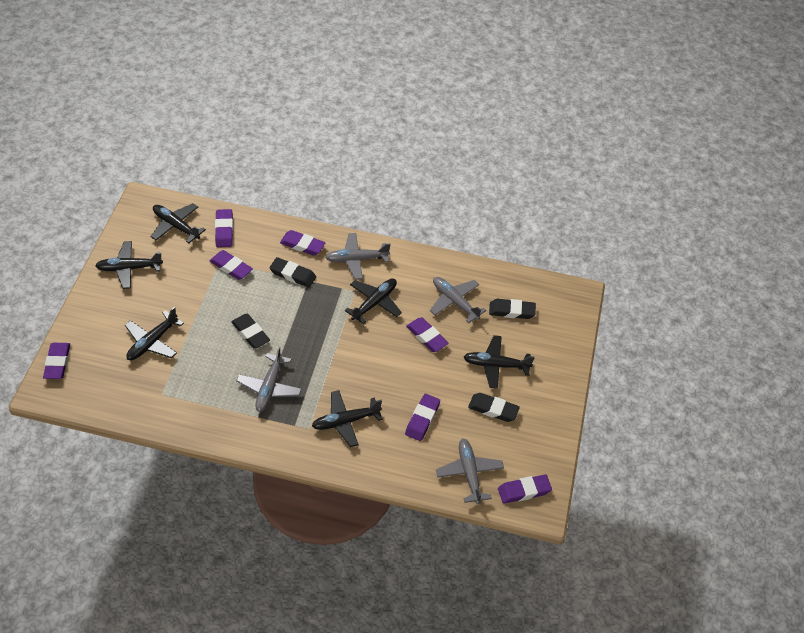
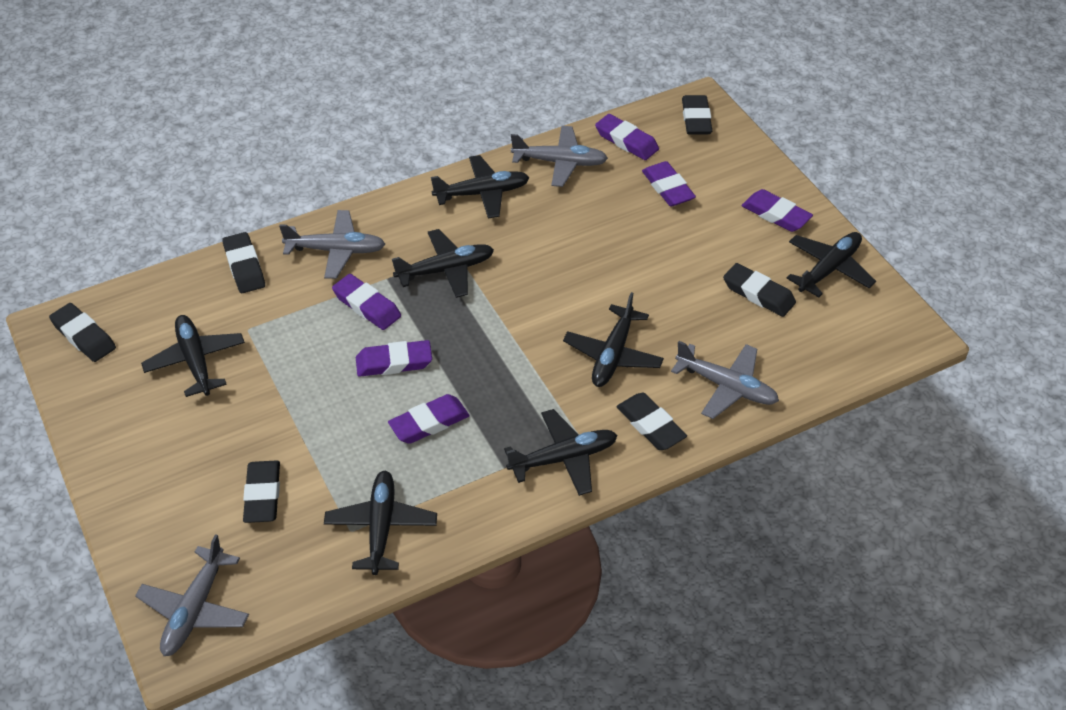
black eraser: [231,314,270,349] [269,257,316,288] [468,393,520,422] [489,299,536,319] = 4 -> [49,303,116,362] [222,232,265,293] [243,460,280,523] [617,393,687,450] [682,95,712,135] [723,263,796,317] = 6
black plane: [95,241,163,289] [125,307,184,360] [150,203,206,243] [312,390,383,447] [345,278,402,324] [464,335,535,389] = 6 -> [141,315,245,397] [324,471,437,575] [392,229,494,298] [431,155,530,219] [504,409,617,496] [563,292,664,387] [786,232,876,297] = 7
purple eraser: [43,343,70,379] [210,250,253,280] [215,209,233,247] [280,230,325,256] [405,394,440,441] [406,317,449,352] [498,474,552,504] = 7 -> [332,274,401,330] [356,340,432,377] [388,394,470,444] [595,114,659,160] [642,161,696,207] [742,189,813,232] = 6

